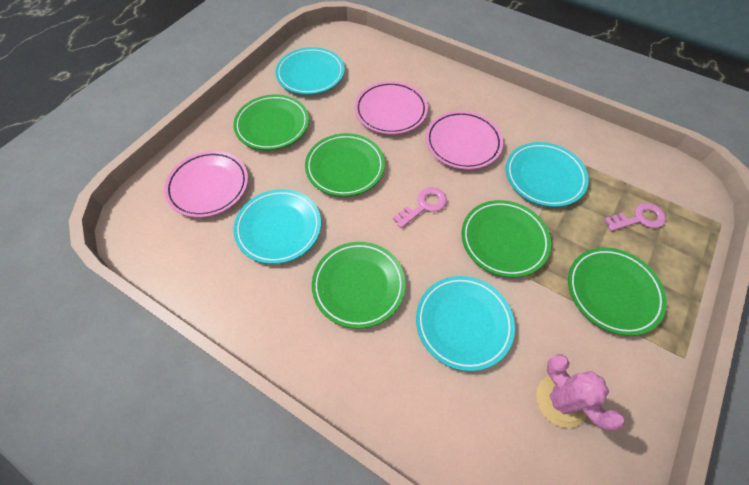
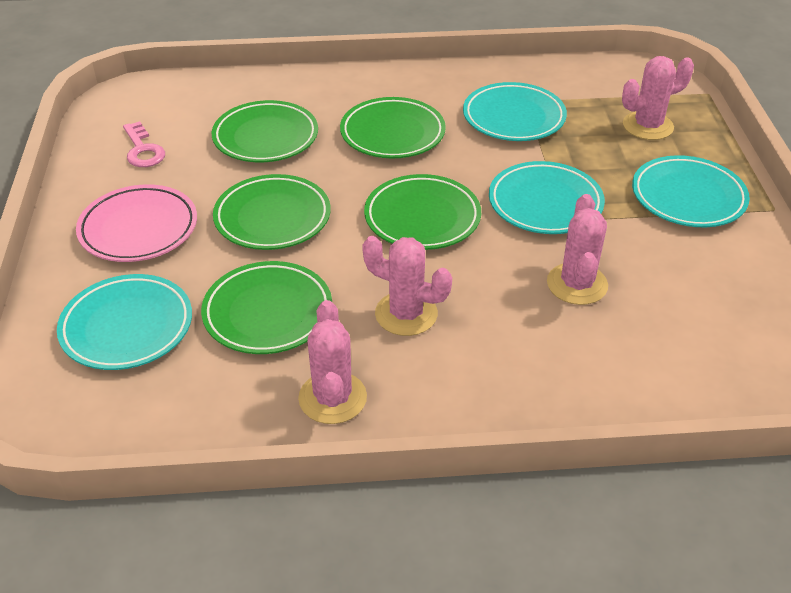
pink cactus: [536,354,625,430] = 1 -> [298,300,367,424] [362,236,452,336] [547,194,608,305] [622,56,694,140] = 4
pink key: [393,187,447,228] [604,203,666,231] = 2 -> [123,121,165,167] = 1
pink plate: [164,151,248,218] [355,81,428,134] [426,111,503,170] = 3 -> [76,184,197,262] = 1

